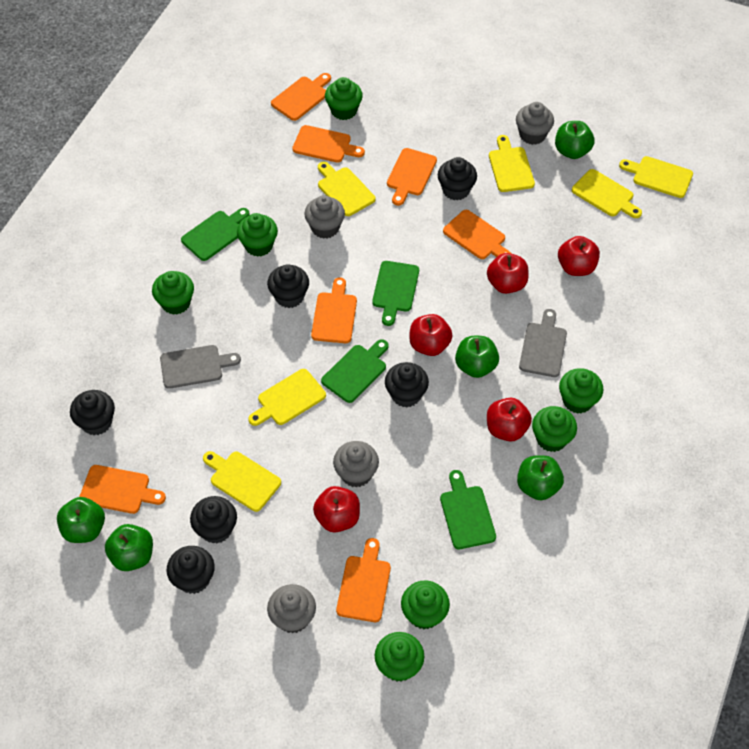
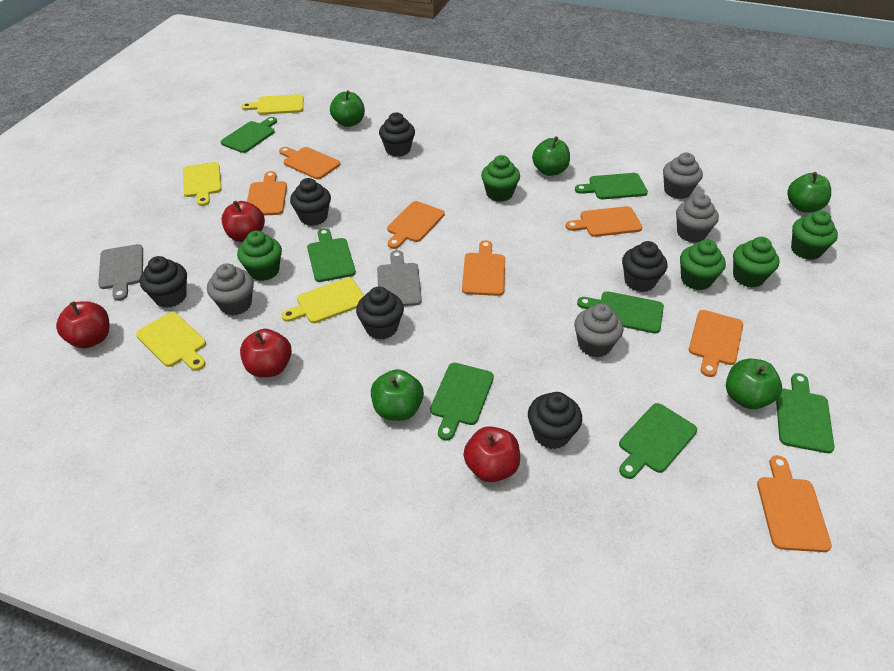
green cupcake: [152,271,194,315] [237,213,278,257] [325,77,363,120] [375,632,424,682] [401,580,450,629] [532,406,577,452] [559,368,603,414] = 7 -> [237,231,282,281] [481,155,520,202] [680,239,726,290] [733,237,780,287] [791,210,838,260] = 5
green cutting board: [181,208,250,261] [321,339,389,403] [372,261,419,326] [440,470,496,549] = 4 -> [221,117,277,153] [307,228,356,282] [430,363,494,440] [575,173,648,199] [577,291,664,334] [619,403,697,479] [776,373,834,453] = 7
red apple: [313,486,360,532] [409,314,453,356] [487,253,529,294] [487,398,532,441] [558,236,600,276] = 5 -> [56,301,110,348] [221,201,265,242] [240,329,292,377] [464,426,520,482] = 4
yellow cutting board: [203,451,281,512] [248,369,326,426] [318,162,376,216] [489,135,535,192] [572,169,642,218] [619,156,693,198] = 6 -> [136,312,206,371] [183,162,222,206] [241,94,303,115] [281,278,364,323] = 4

